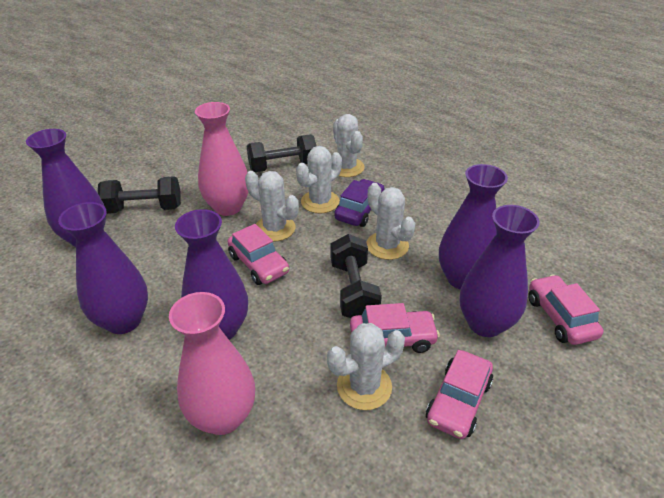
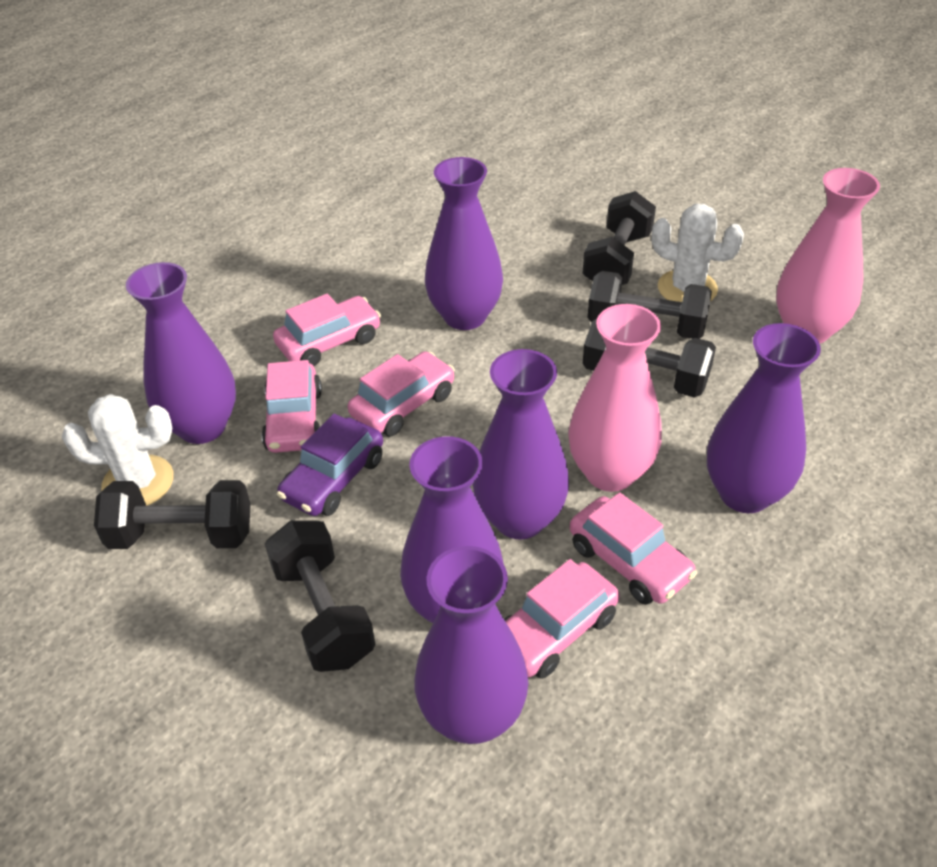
black dumbbell: [98,176,181,214] [247,134,317,172] [331,234,382,318] = 3 -> [94,480,251,549] [265,520,375,672] [582,191,656,285] [583,319,716,398] [587,271,712,339] = 5
pink car: [227,224,289,285] [350,303,440,353] [426,350,493,439] [528,275,603,345] = 4 -> [262,360,322,453] [273,294,381,366] [348,351,455,436] [504,559,620,679] [570,492,697,605] = 5
purple vase: [26,129,106,247] [58,202,148,334] [175,209,248,340] [439,164,508,290] [460,205,540,337] = 5 -> [126,262,236,444] [400,436,504,623] [414,546,528,744] [425,157,503,330] [473,349,569,539] [707,323,821,513] = 6
white cactus: [245,171,299,242] [296,146,342,214] [327,323,405,410] [333,114,365,177] [366,183,416,260] = 5 -> [62,394,174,506] [651,204,744,302] = 2

